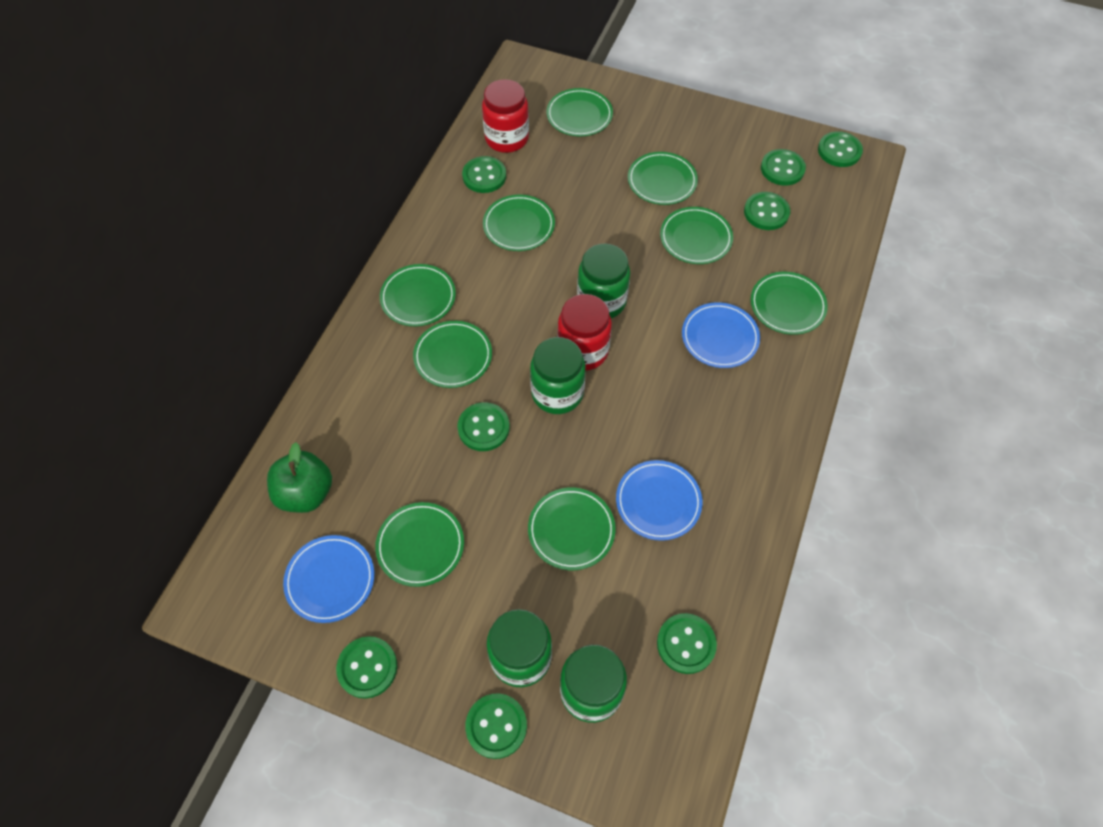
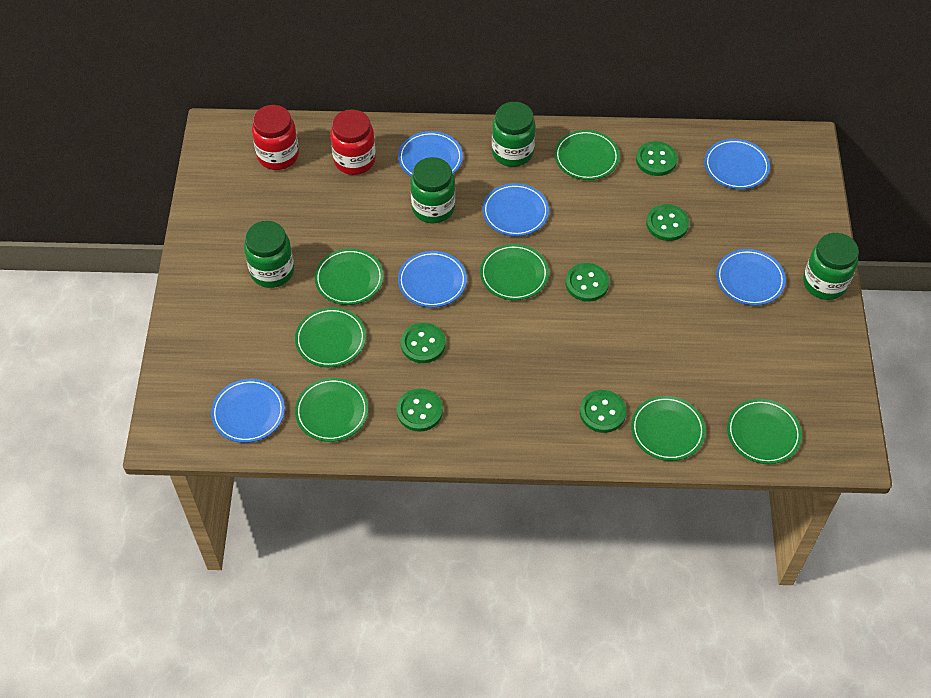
blue plate: [283,535,374,623] [616,460,702,541] [682,302,760,368] = 3 -> [211,379,285,443] [398,131,463,176] [398,251,467,308] [482,183,549,236] [704,139,770,189] [716,249,786,306] = 6
green apple: [267,442,332,513] = 1 -> none = 0
green button: [336,636,397,699] [457,402,510,451] [462,156,506,193] [465,693,527,759] [657,613,717,674] [744,192,790,230] [761,149,806,186] [818,131,863,167] = 8 -> [397,389,443,432] [401,323,445,363] [566,263,609,302] [580,390,626,433] [636,141,677,176] [646,204,689,241] = 6
green plate: [375,502,464,587] [380,264,456,326] [413,321,492,388] [483,195,555,251] [528,488,616,570] [546,88,613,136] [628,152,698,205] [660,207,733,264] [751,272,828,335] = 9 -> [295,307,366,367] [295,378,368,442] [314,248,384,305] [480,244,549,300] [554,130,619,180] [631,396,705,461] [727,399,802,464] = 7

